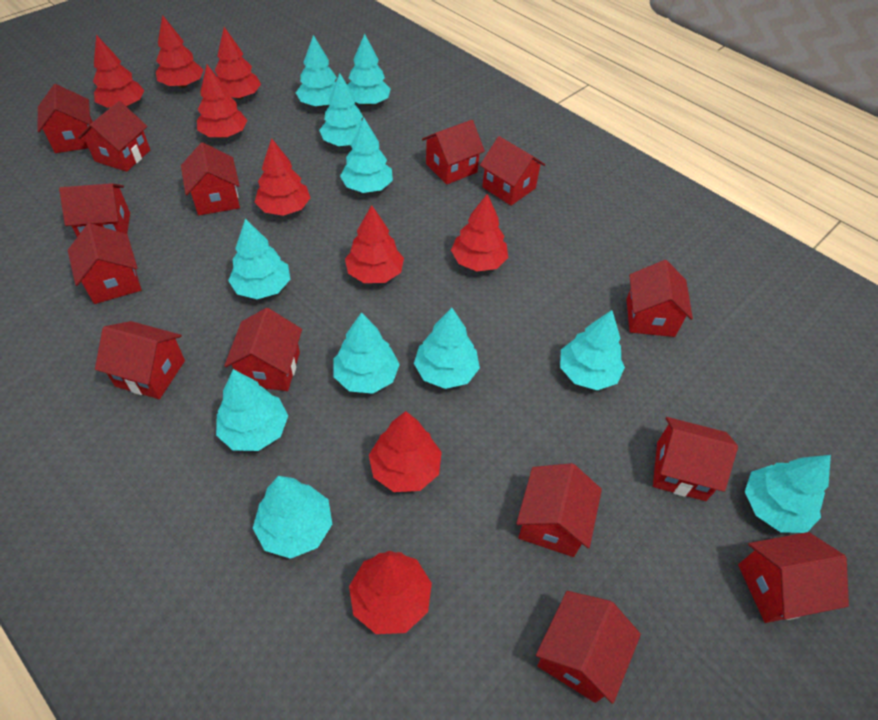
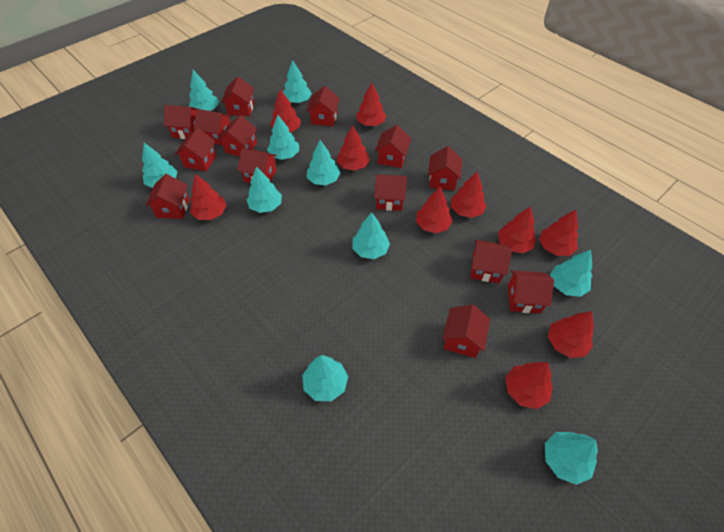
red tree: [93,35,144,108] [156,15,203,88] [197,65,247,138] [215,27,261,99] [255,138,310,216] [345,205,404,283] [349,551,432,634] [369,411,442,492] [451,194,508,271] = 9 -> [190,174,227,220] [270,89,301,132] [337,125,370,171] [356,83,386,126] [416,187,453,233] [451,172,486,218] [498,206,536,253] [505,362,553,409] [539,210,578,256] [548,311,594,358] = 10
turquoise tree: [216,369,288,451] [228,219,290,299] [253,476,332,559] [296,35,337,107] [319,73,363,146] [334,312,400,394] [340,118,393,193] [348,34,391,105] [414,308,480,389] [560,310,625,390] [745,455,831,533] = 11 -> [142,143,178,188] [189,70,219,111] [247,167,282,213] [267,115,299,160] [283,60,312,103] [302,355,348,401] [307,140,340,185] [352,212,390,259] [545,432,598,485] [550,250,592,297] = 10

